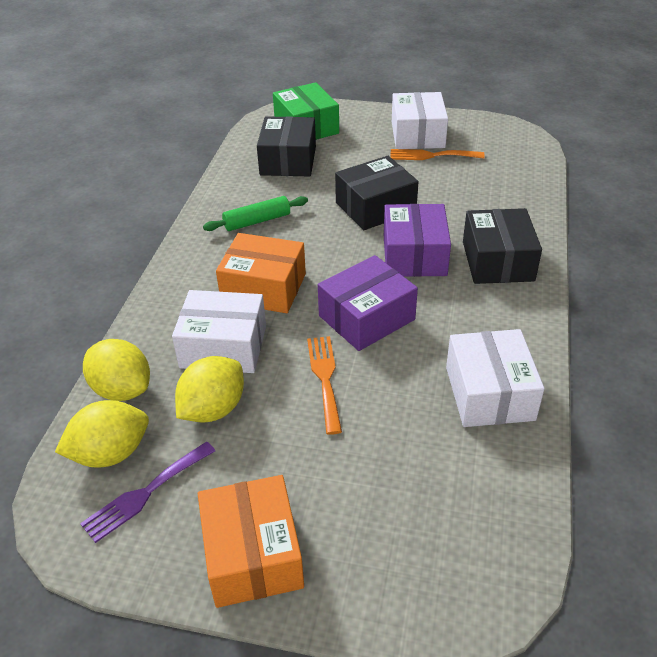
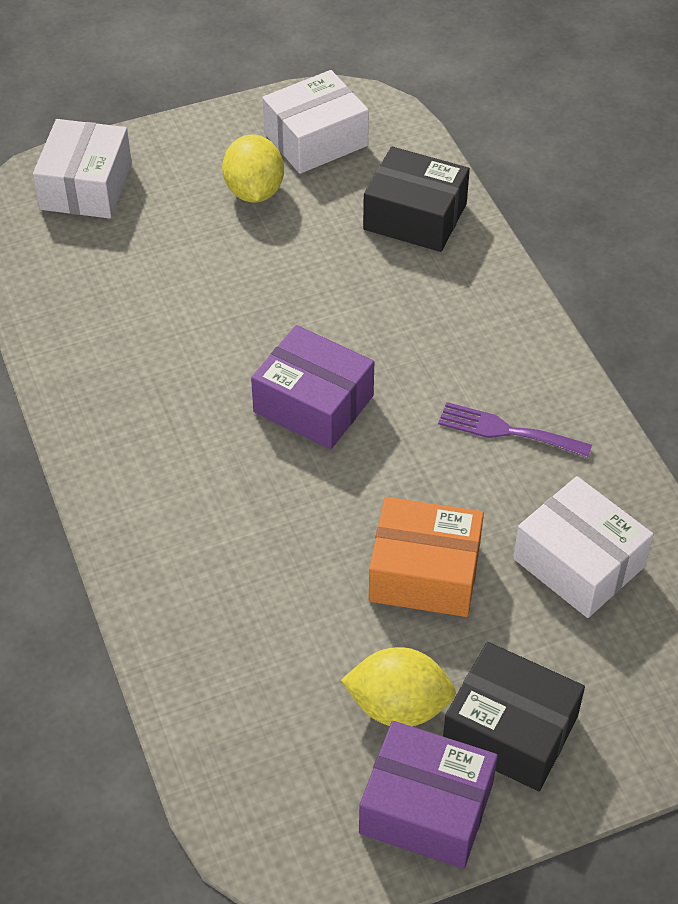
black box: [257,116,316,176] [335,156,418,230] [463,208,542,284] = 3 -> [363,147,470,252] [443,642,585,791] = 2
green box: [273,82,339,140] = 1 -> none = 0
green rolling pin: [203,196,308,231] = 1 -> none = 0
orange box: [198,475,304,608] [216,233,306,313] = 2 -> [369,497,484,617] = 1
orange fork: [307,336,342,435] [390,149,485,160] = 2 -> none = 0
yellow lemon: [55,400,149,468] [83,339,150,401] [175,356,244,423] = 3 -> [222,134,284,203] [341,647,456,726] = 2

